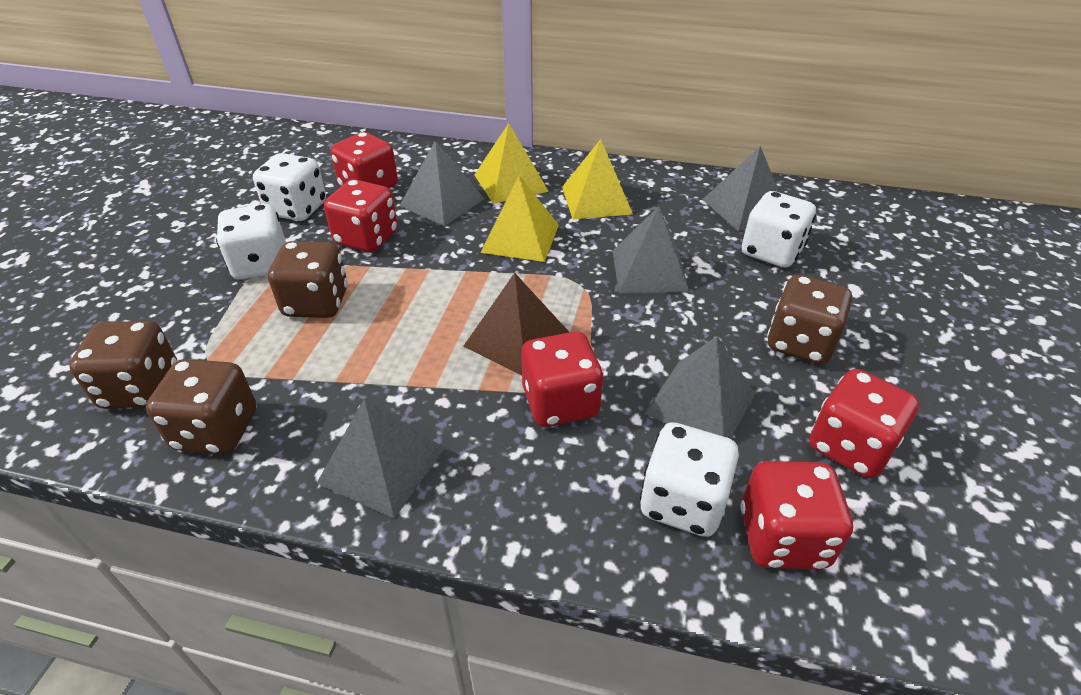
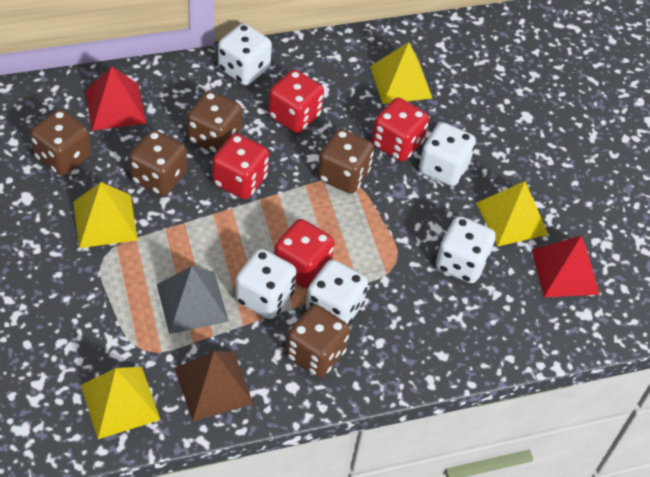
brown dice: [69,321,177,409] [146,359,256,454] [268,241,348,318] [767,275,852,364] = 4 -> [30,109,91,176] [129,130,187,196] [187,91,242,154] [285,304,350,377] [317,129,374,193] = 5
grey pyramid: [317,399,445,518] [399,141,485,226] [613,206,689,293] [644,336,755,439] [702,146,780,231] = 5 -> [157,266,229,334] = 1
red dice: [324,179,398,252] [331,132,398,188] [521,332,604,427] [741,461,853,569] [810,369,919,478] = 5 -> [212,133,269,199] [268,70,324,133] [274,219,335,288] [371,98,429,162] = 4
red pyramid: none = 0 -> [85,66,147,131] [532,235,600,297] = 2
white dice: [216,204,286,280] [253,153,326,221] [640,422,739,537] [742,191,816,268] = 4 -> [218,23,272,85] [235,249,296,319] [306,260,368,326] [419,122,476,186] [436,216,496,283] = 5
yellow pyramid: [475,123,549,204] [480,175,559,262] [562,139,633,219] = 3 -> [73,182,138,248] [81,367,160,439] [370,42,432,104] [476,181,548,247] = 4

